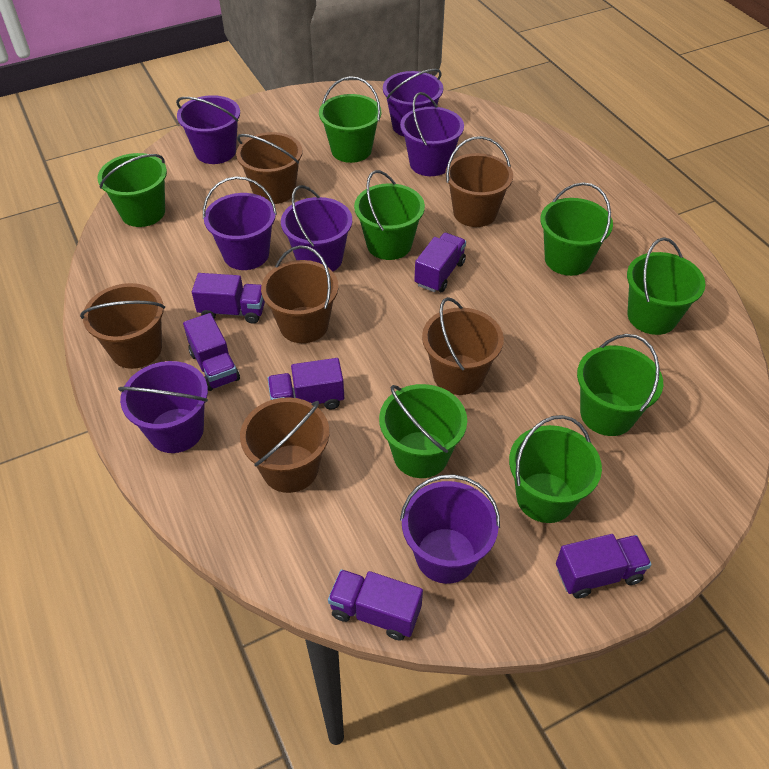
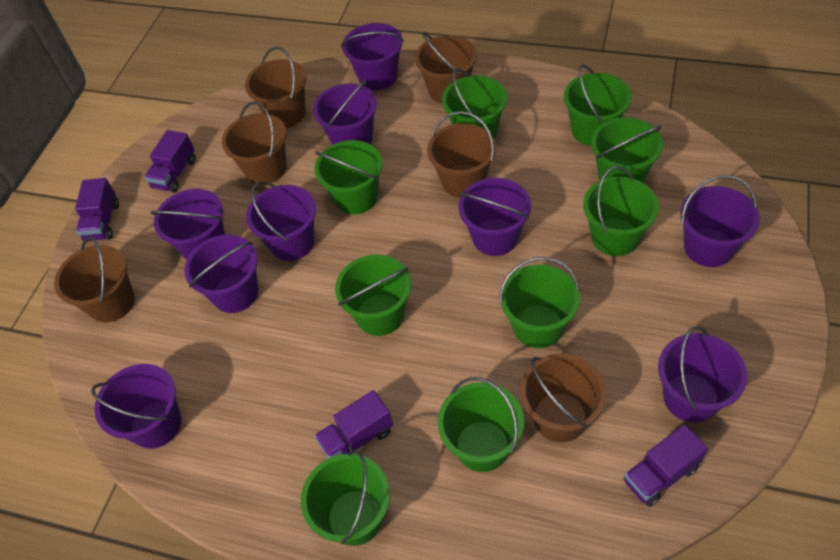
green bucket: [97,153,167,227] [319,76,381,163] [354,170,425,260] [379,384,467,478] [509,415,602,523] [540,182,613,276] [577,334,663,436] [627,237,706,335] = 8 -> [301,450,390,546] [315,140,383,215] [335,254,411,336] [438,377,524,472] [442,68,507,139] [499,257,580,348] [564,64,632,146] [583,166,659,256] [591,117,663,183] = 9
purple bucket: [118,361,208,453] [176,95,240,164] [203,176,277,270] [281,185,352,271] [383,69,443,136] [400,92,464,176] [400,474,500,584] = 7 -> [91,364,182,449] [150,189,225,260] [184,235,259,313] [246,182,316,261] [313,80,377,145] [341,23,404,90] [458,178,531,256] [658,326,747,423] [680,175,760,267] = 9
purple truck: [183,313,240,391] [192,273,265,324] [268,358,344,410] [328,569,423,641] [414,233,466,292] [556,534,652,599] = 6 -> [75,178,119,242] [144,130,196,193] [314,390,393,459] [624,424,708,507] = 4

